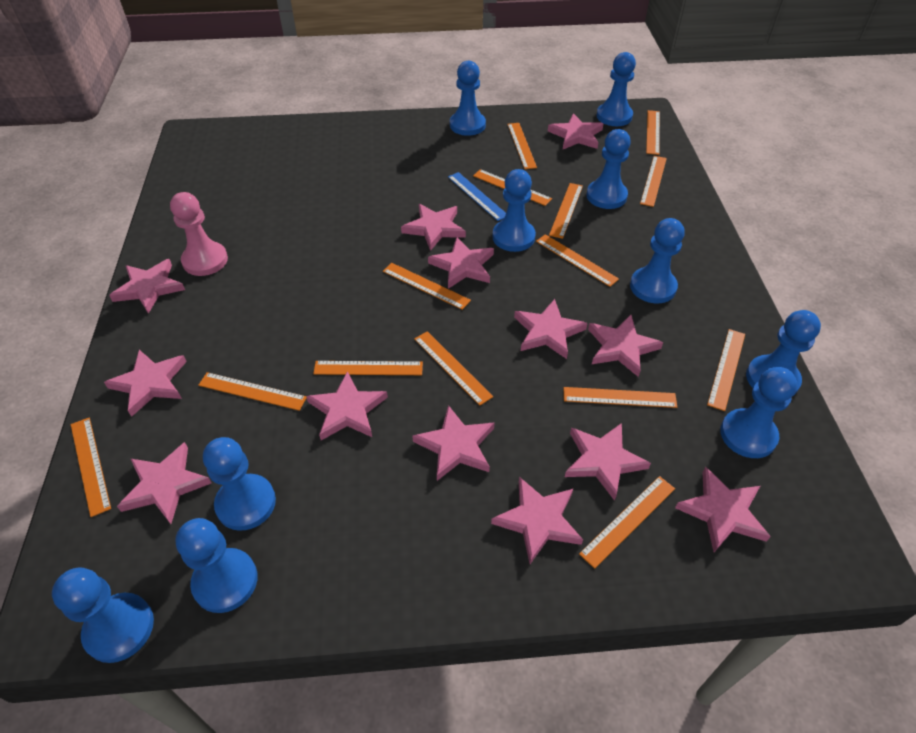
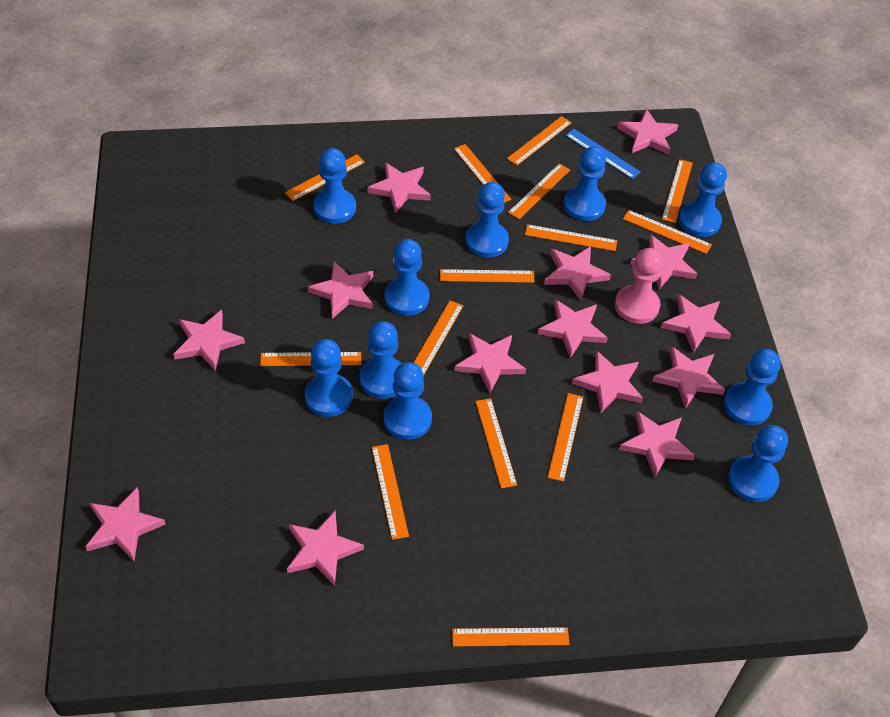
pink star: [104,350,187,417] [109,259,185,314] [117,442,211,524] [306,371,388,440] [401,204,466,251] [412,405,494,481] [428,237,494,289] [491,477,583,564] [514,299,588,359] [548,113,603,149] [565,423,651,501] [588,315,663,377] [675,467,771,552] = 13 -> [85,487,166,561] [173,310,245,371] [287,511,364,586] [308,262,373,319] [367,162,431,214] [454,333,526,393] [538,299,608,358] [544,246,611,301] [572,350,643,414] [617,109,678,155] [619,411,695,477] [630,234,697,289] [652,346,725,409] [661,294,731,353] = 14

